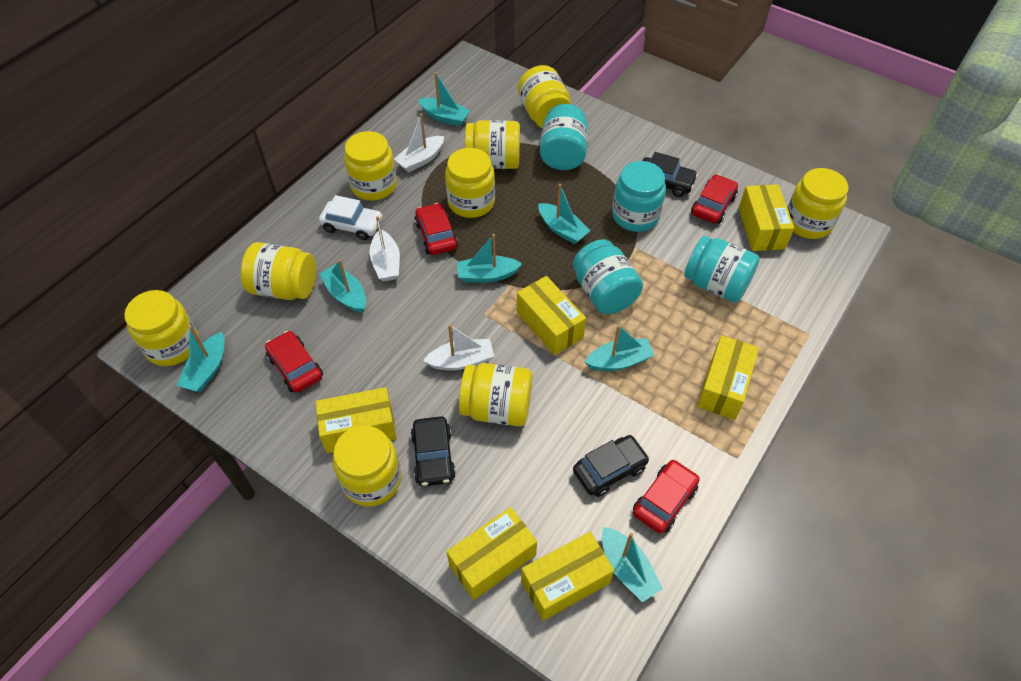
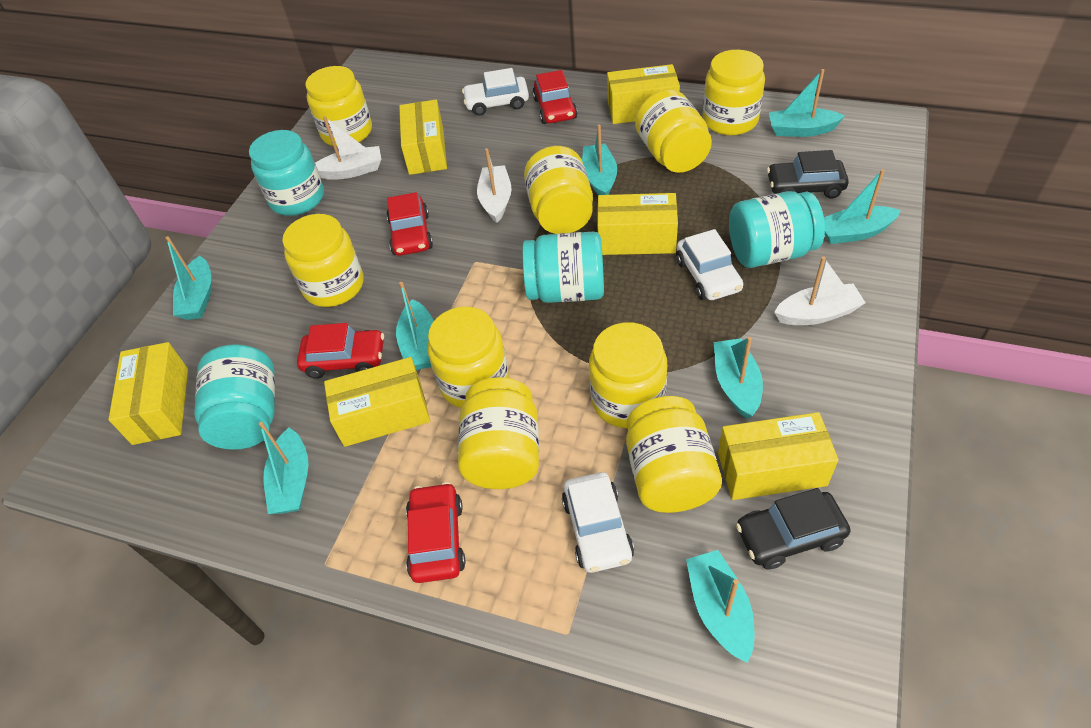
black car: [411,416,456,486] [573,435,650,497] [642,152,698,197] = 3 -> [736,488,851,570] [767,150,849,199] = 2
turquoise boat: [177,325,225,392] [319,259,366,313] [418,72,470,127] [457,234,522,283] [538,184,590,244] [585,325,654,371] [602,527,663,603] = 7 -> [166,236,211,320] [259,422,309,514] [396,282,434,370] [582,124,617,195] [686,550,754,663] [714,337,763,419] [769,69,845,137] [824,169,901,244] = 8
white car: [319,195,383,240] = 1 -> [462,68,529,116] [562,472,634,573] [676,229,743,300] = 3

